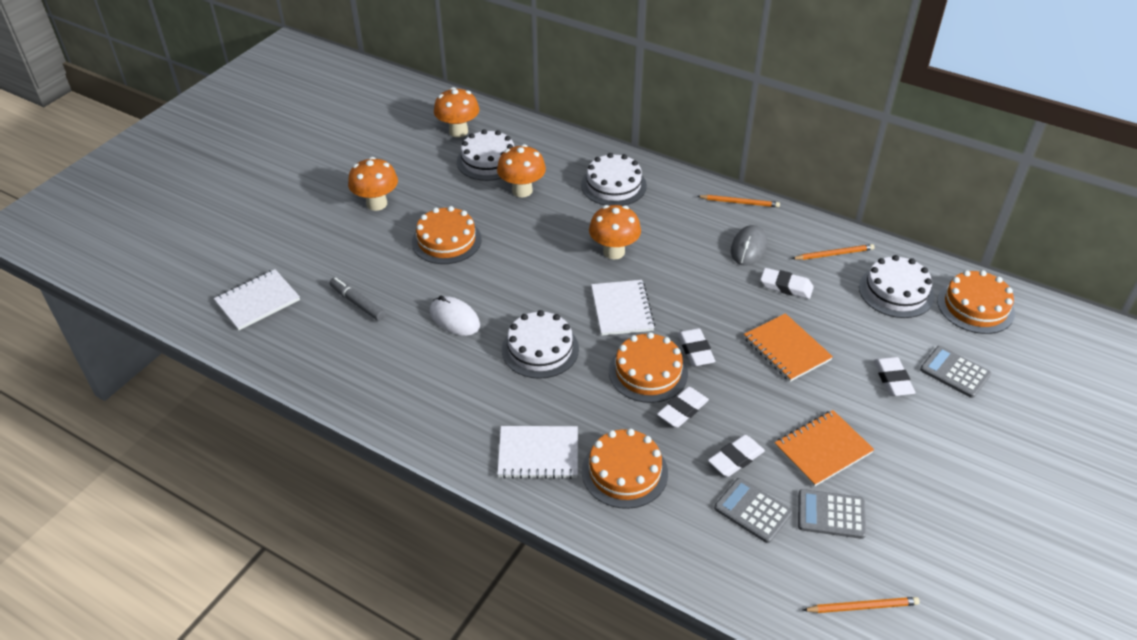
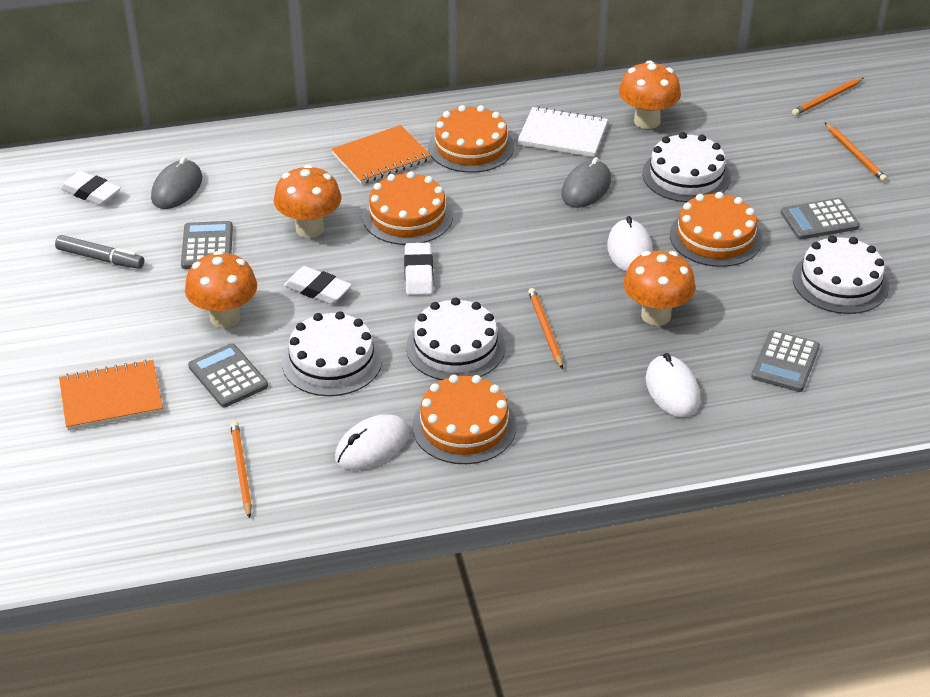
grey calculator: [714,478,793,543] [798,489,866,539] [920,346,991,398] = 3 -> [181,221,233,269] [188,343,268,407] [751,330,820,392] [781,198,860,239] = 4
grey mouse: [731,225,767,266] = 1 -> [151,157,202,209] [561,157,611,208] = 2
orange pencil: [697,195,780,208] [792,244,875,260] [803,597,920,613] = 3 -> [230,421,252,519] [528,288,563,369] [792,78,864,116] [825,123,888,182] = 4
white eraser: [657,387,709,428] [678,328,715,367] [708,435,765,477] [760,268,814,299] [874,357,915,396] = 5 -> [60,171,121,205] [284,266,352,304] [404,243,433,295] = 3
white mouse: [430,296,480,336] = 1 -> [335,414,410,470] [607,216,653,272] [646,353,700,417] = 3
white notebook: [214,269,300,330] [497,426,578,479] [591,280,655,336] = 3 -> [518,106,608,157] = 1

